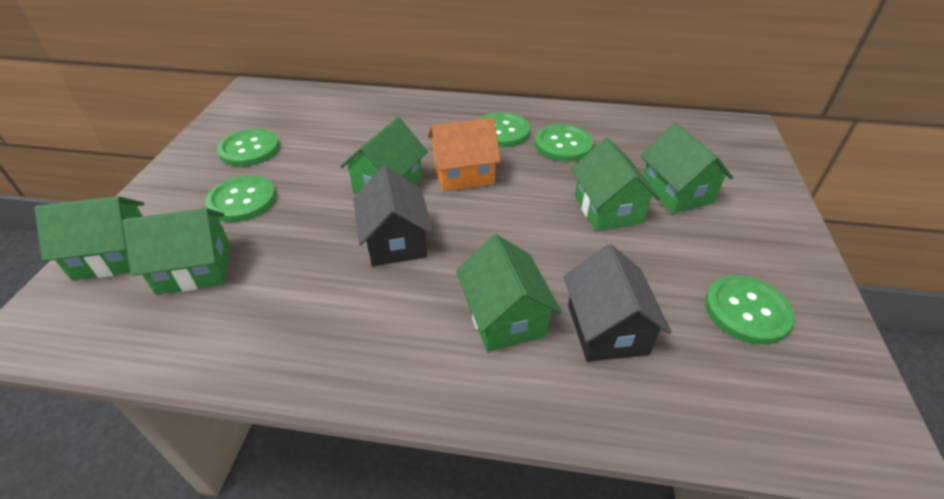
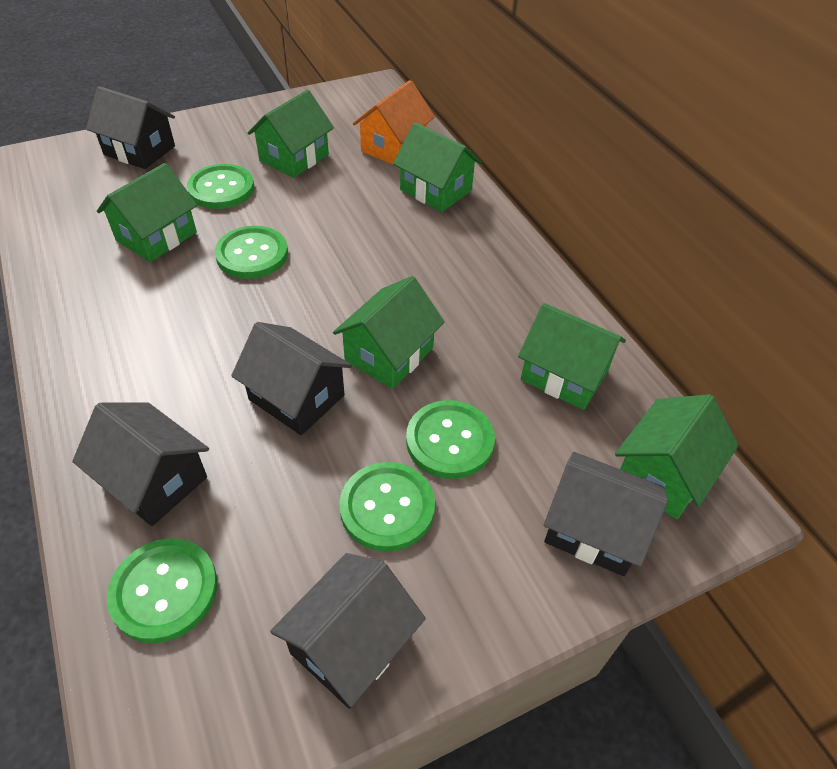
black house: [353,166,433,266] [564,244,672,362] = 2 -> [72,403,209,526] [86,86,175,169] [231,322,352,435] [270,553,426,709] [544,452,668,576] = 5

